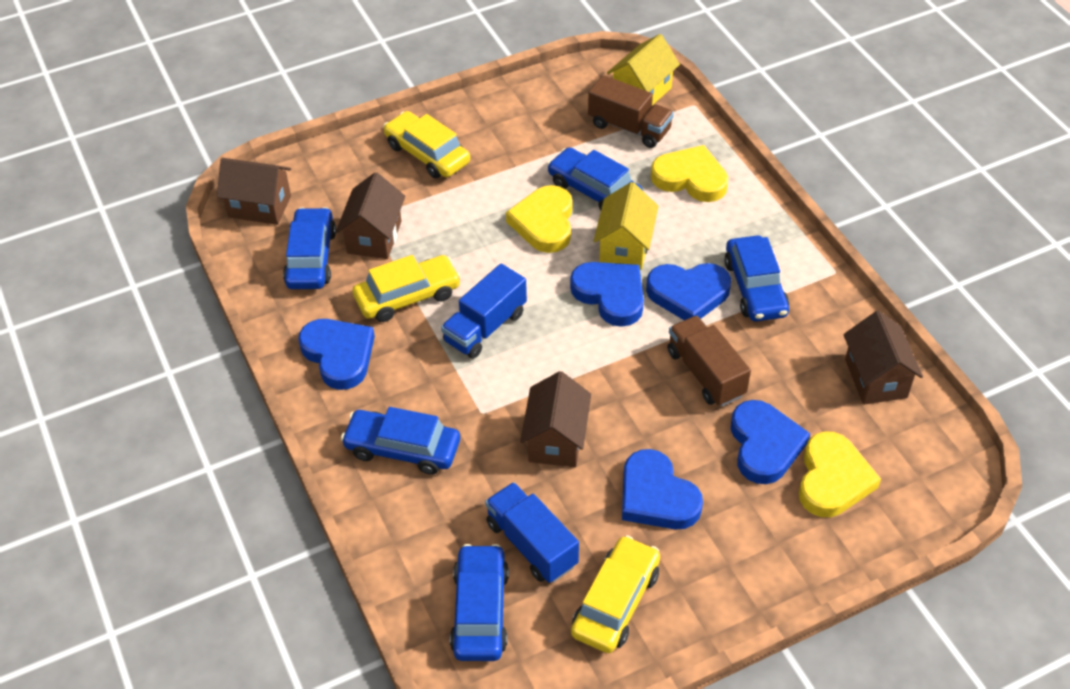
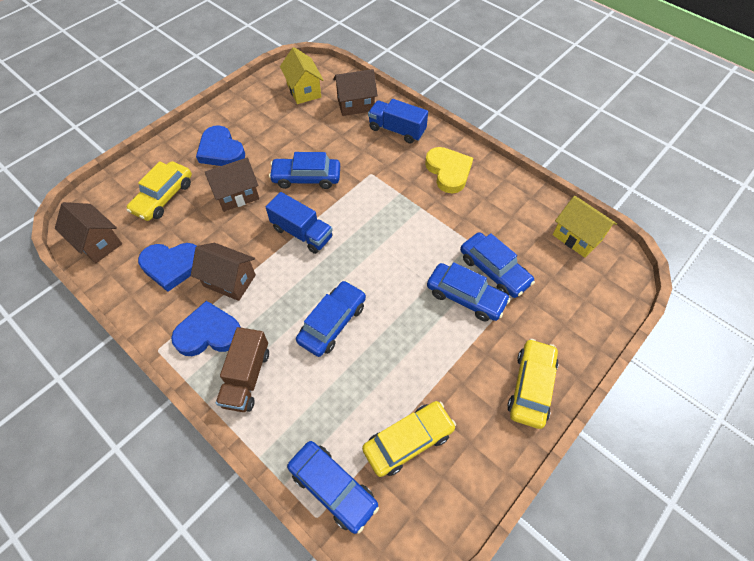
blue heart: [298,319,375,390] [570,262,644,327] [622,449,703,529] [646,263,731,320] [731,400,810,484] = 5 -> [138,243,196,292] [171,301,241,356] [196,125,245,166] = 3
brown truck: [588,75,674,148] [667,316,751,407] = 2 -> [216,327,269,412] = 1
yellow heart: [506,185,572,253] [651,145,728,202] [799,431,881,517] = 3 -> [425,147,473,193] = 1

